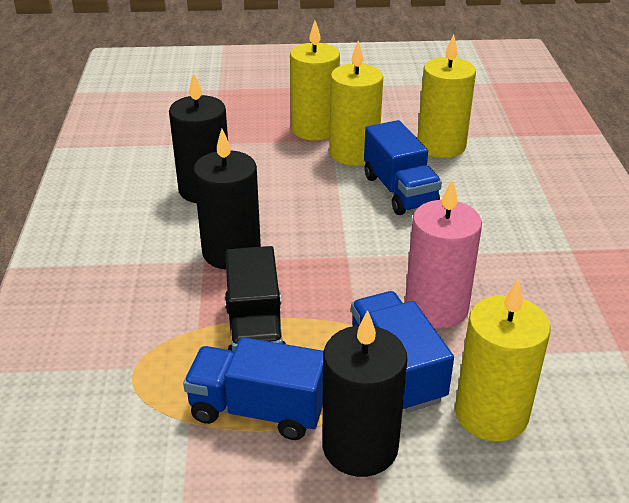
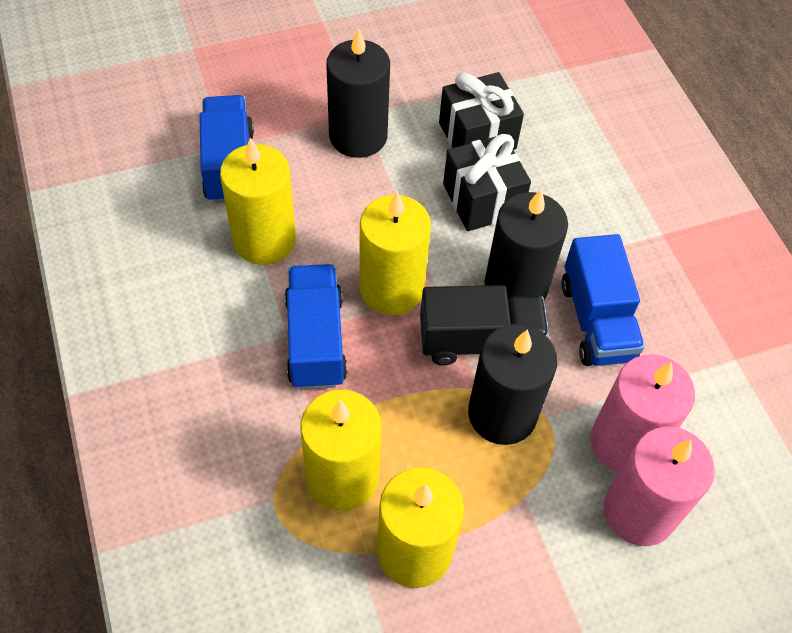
black gift: none = 0 -> [439,72,524,150] [443,134,531,231] = 2
pink candle: [405,179,482,329] = 1 -> [590,354,695,473] [604,427,715,546] = 2

